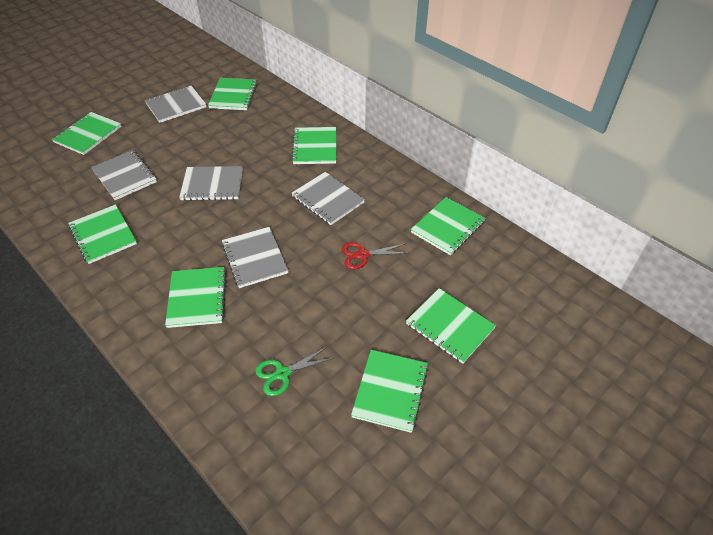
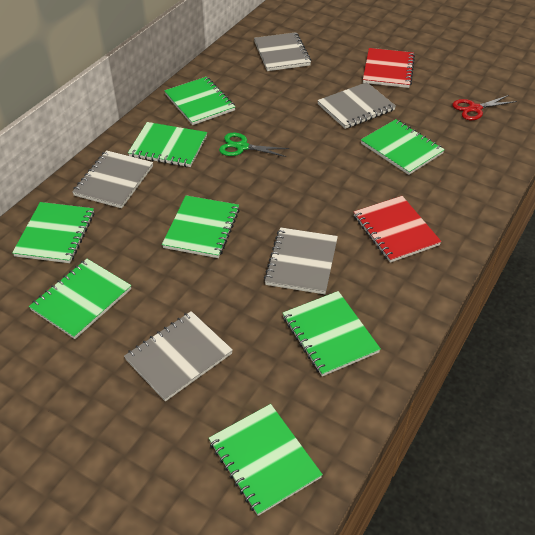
red notebook: none = 0 -> [354,196,442,263] [363,48,415,88] = 2

